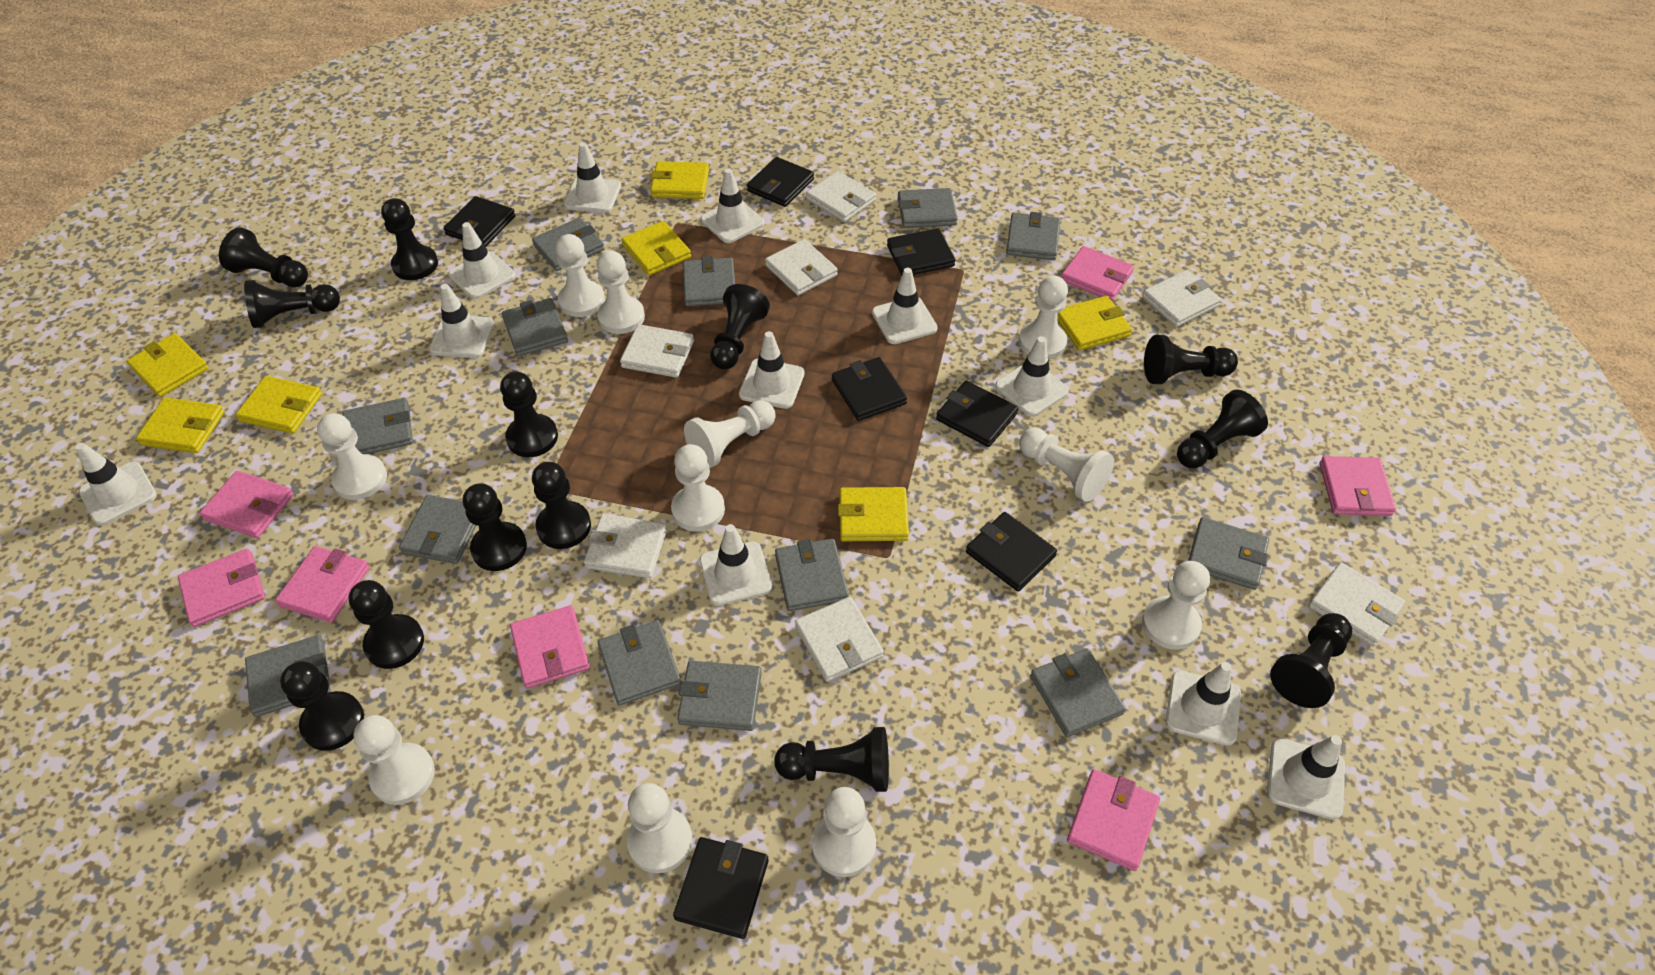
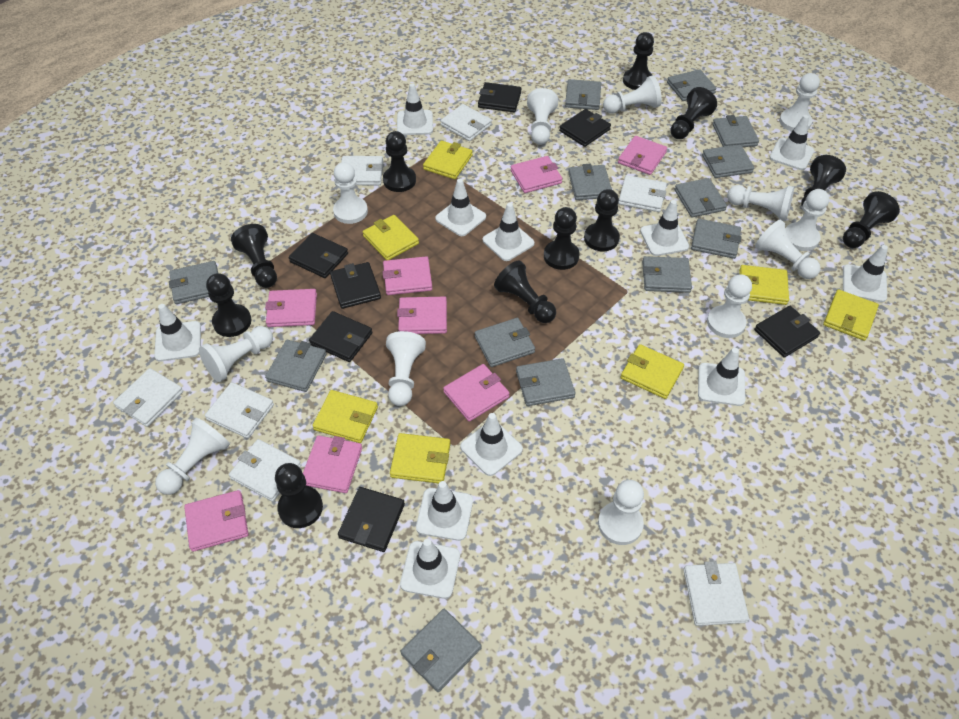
black pawn: [219,227,308,287] [244,280,340,328] [280,661,364,751] [349,580,424,669] [381,198,438,280] [463,484,527,571] [500,371,558,457] [532,462,591,549] [710,284,770,370] [774,727,889,792] [1144,335,1238,384] [1177,389,1268,468] [1270,613,1352,708] = 13 -> [206,273,251,337] [231,224,277,288] [275,463,323,528] [383,131,416,192] [494,261,556,323] [544,207,580,270] [584,189,620,251] [623,32,654,90] [670,87,717,139] [801,155,846,206] [843,191,900,248] = 11
pink wallet: [178,549,265,627] [199,471,294,538] [275,546,370,623] [510,605,590,689] [1061,246,1134,301] [1067,769,1160,871] [1320,456,1396,516] = 7 -> [184,490,248,552] [265,289,317,327] [303,436,362,493] [383,256,432,295] [397,297,447,334] [443,364,510,422] [510,156,562,193] [618,136,667,175] = 8
white pawn: [317,413,387,500] [354,715,435,805] [555,234,605,317] [597,251,645,334] [627,783,692,873] [671,444,725,532] [684,400,776,468] [812,787,876,877] [1019,276,1068,360] [1019,428,1114,502] [1142,561,1210,650] = 11 -> [155,417,230,495] [199,326,273,382] [333,162,368,224] [386,331,426,406] [527,88,558,145] [598,480,644,545] [603,76,662,114] [707,274,752,338] [727,185,794,221] [755,219,820,279] [779,73,820,131] [786,189,829,251] = 12

